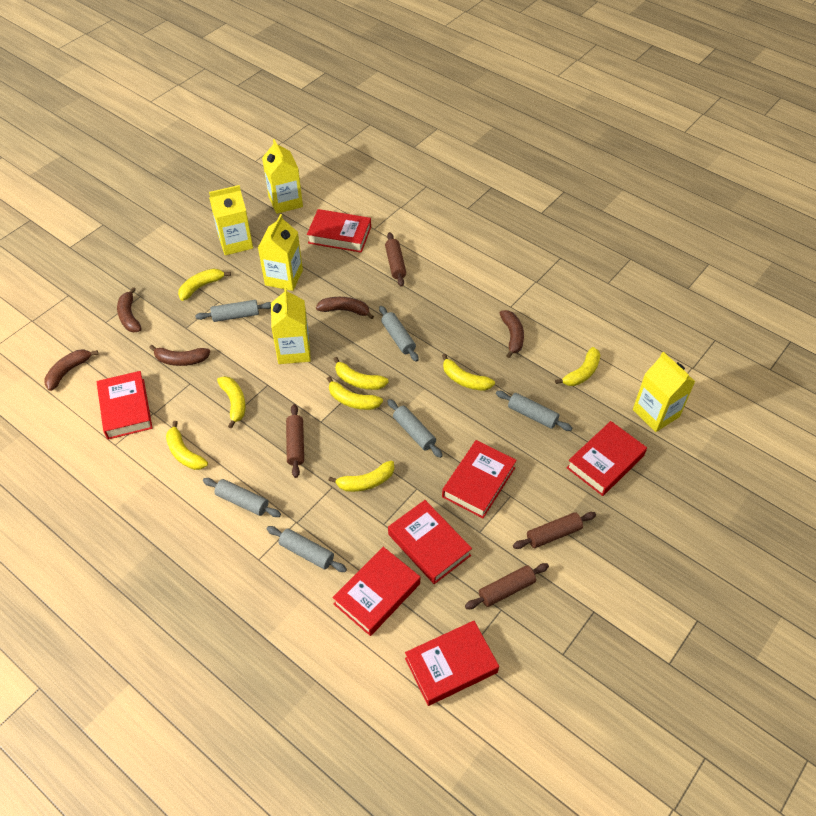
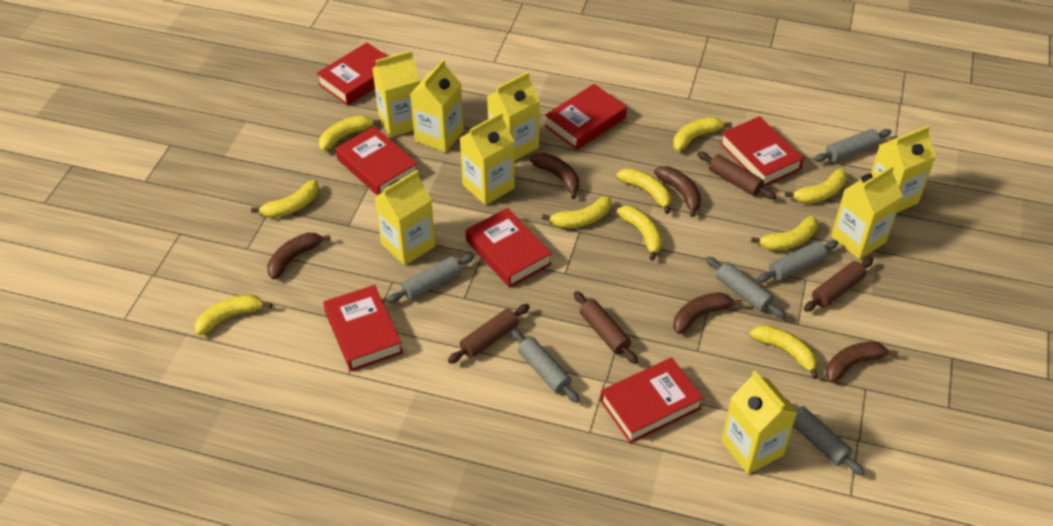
yellow banana: [166,421,208,470] [178,269,231,301] [217,376,246,429] [327,376,383,410] [328,461,394,492] [334,357,389,390] [442,354,495,391] [555,347,600,386] = 8 -> [194,295,272,335] [251,180,319,218] [319,115,381,151] [542,196,611,228] [616,168,671,214] [617,206,662,261] [673,117,732,151] [750,325,818,379] [751,216,818,251] [785,168,847,204] = 10
yellow carton: [209,185,253,255] [258,214,303,291] [262,139,303,214] [271,287,311,364] [633,352,696,432] = 5 -> [372,51,420,137] [374,170,435,266] [410,59,464,153] [460,112,515,205] [487,72,540,161] [721,371,798,474] [831,165,903,260] [871,125,936,212] = 8

